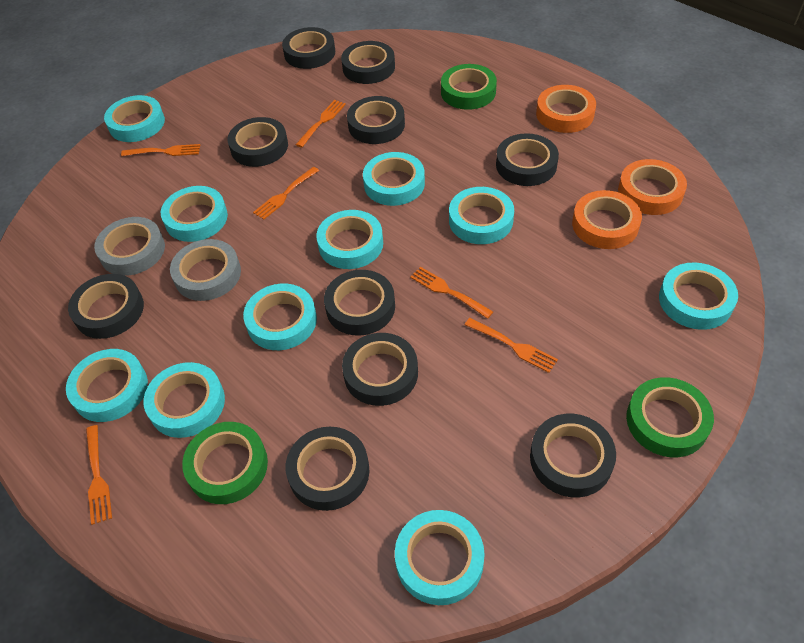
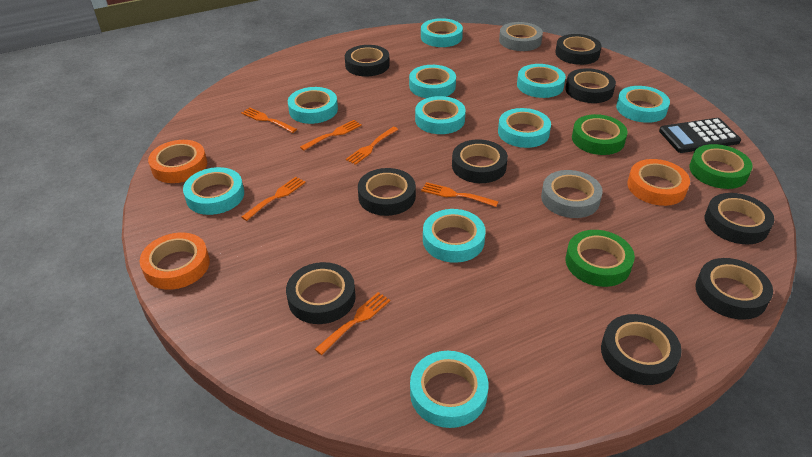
black calculator: none = 0 -> [659,118,741,153] = 1
black tape: [68,274,144,339] [227,117,288,167] [282,27,335,69] [286,427,370,511] [324,270,395,336] [341,41,395,84] [342,333,418,406] [347,96,405,144] [496,133,559,186] [530,414,616,497] = 10 -> [286,262,356,324] [345,45,390,76] [358,168,416,216] [452,139,508,183] [555,34,601,65] [565,68,616,103] [601,314,682,385] [695,258,773,320] [705,193,774,245] = 9

